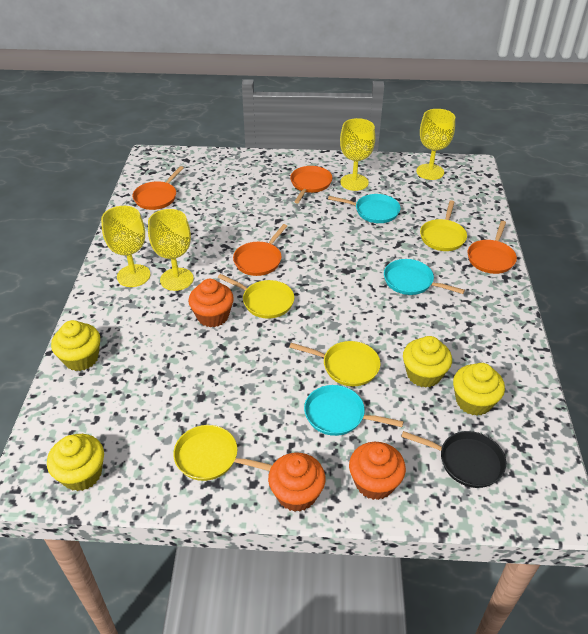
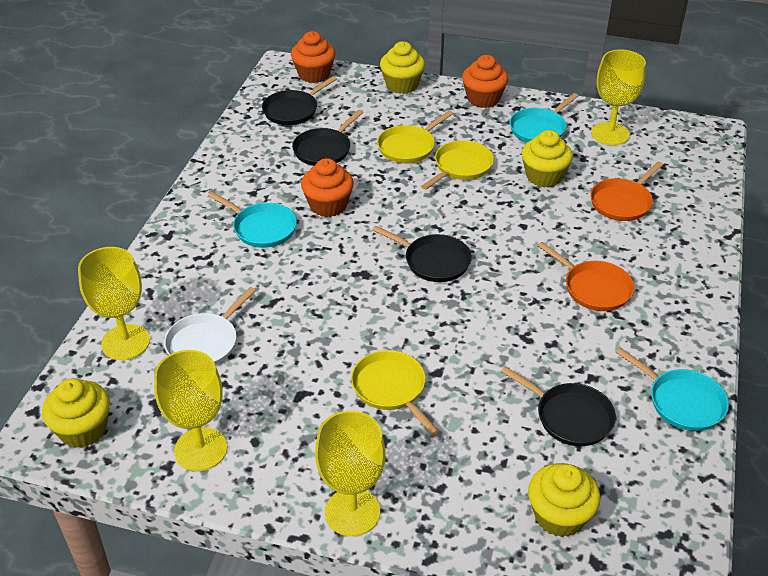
black pan: [401,431,506,488] = 1 -> [262,76,337,125] [292,110,363,166] [372,226,472,282] [501,366,616,446] = 4
orange pan: [132,166,184,210] [233,224,287,276] [290,166,332,203] [468,221,517,274] = 4 -> [538,242,634,311] [590,162,663,221] = 2
white pan: none = 0 -> [164,287,256,365] = 1
yellow pan: [173,425,272,481] [218,274,294,319] [289,341,381,386] [420,200,467,251] = 4 -> [351,350,439,435] [377,111,453,163] [421,140,494,190] = 3

